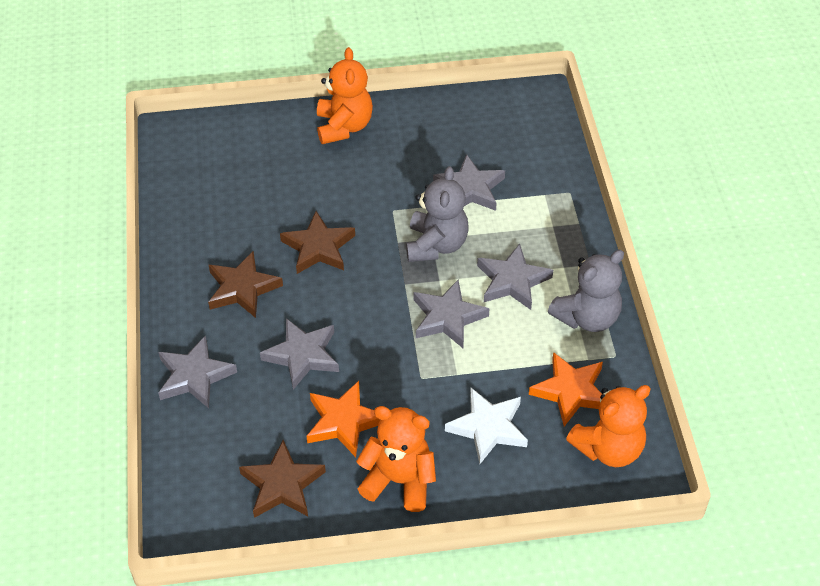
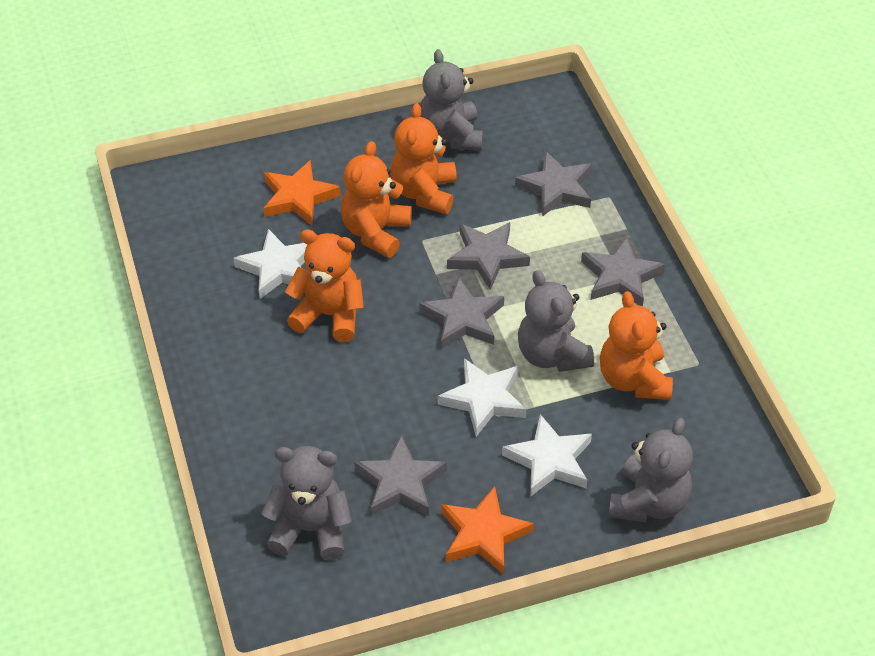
brown star: [208,251,283,318] [239,440,326,518] [280,211,355,274] = 3 -> none = 0
grey teddy bear: [406,166,469,262] [548,250,624,332] = 2 -> [261,446,352,560] [420,49,483,150] [518,270,594,372] [608,418,693,523] = 4
orange teddy bear: [317,47,373,144] [356,406,436,512] [566,385,651,467] = 3 -> [285,229,364,342] [341,141,412,258] [391,103,457,214] [600,291,673,400] = 4
white star: [445,388,528,464] = 1 -> [233,229,307,299] [438,358,526,437] [502,414,592,497] = 3

